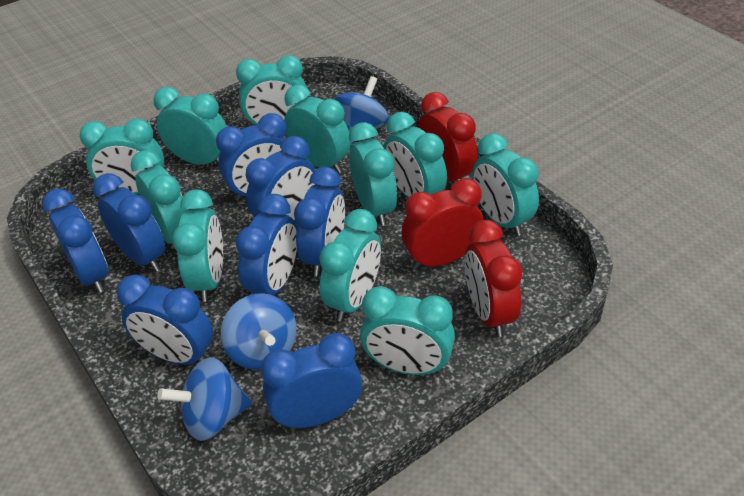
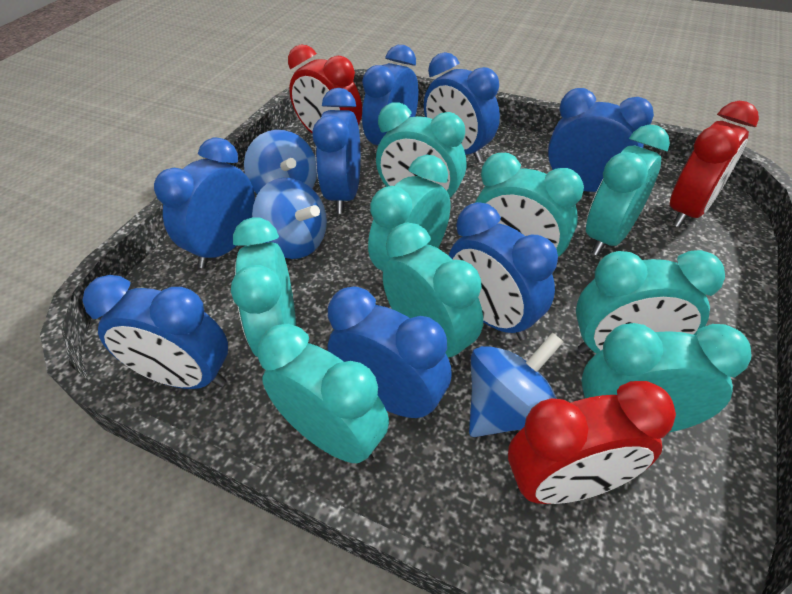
turquoise clock: [80,119,164,195] [131,150,187,243] [153,87,227,165] [172,189,223,302] [236,55,308,126] [284,85,351,173] [319,209,381,322] [349,122,397,226] [360,286,455,375] [384,112,447,198] [472,133,539,236] = 11 -> [231,218,296,357] [258,324,389,464] [368,155,450,271] [376,103,467,209] [383,223,483,366] [475,153,584,257] [576,250,725,354] [581,323,751,433] [586,124,670,256] = 9

